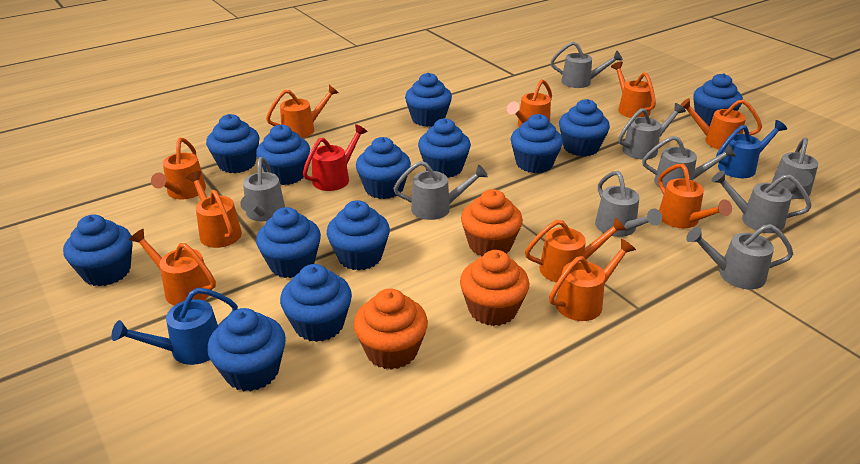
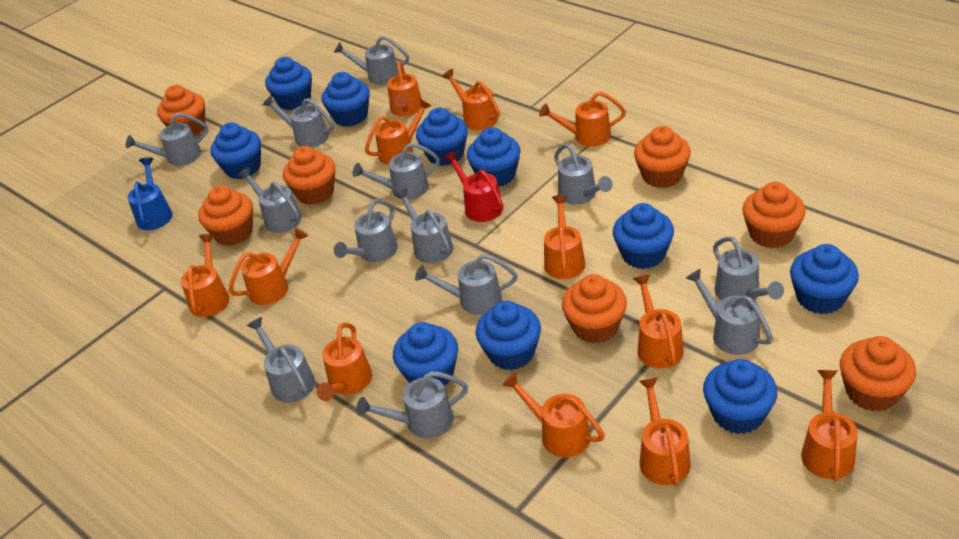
blue cupcake: [63,214,133,286] [206,114,259,173] [207,308,286,391] [256,125,310,185] [256,207,321,278] [280,264,352,342] [327,200,390,271] [356,137,411,199] [405,73,452,127] [418,118,471,178] [511,114,563,173] [559,99,610,156] [693,73,743,127] = 13 -> [210,122,261,179] [265,57,312,110] [322,72,370,127] [393,322,458,385] [416,108,468,166] [467,127,521,187] [476,301,541,370] [613,203,674,269] [703,359,777,434] [790,244,859,314] = 10
blue watering can: [112,288,238,365] [716,120,787,178] = 2 -> [128,157,172,230] = 1
grey watering can: [240,157,285,221] [393,161,488,220] [551,42,623,88] [595,171,662,237] [618,103,686,160] [642,136,736,189] [686,224,793,289] [711,170,812,233] [772,138,818,199] = 9 -> [126,113,208,166] [238,167,301,233] [247,317,315,403] [263,95,334,147] [334,36,409,85] [334,199,398,262] [352,143,440,199] [356,371,468,438] [394,188,453,263] [415,254,518,315] [554,144,613,205] [686,268,773,355] [713,236,784,301] = 13
orange cupcake: [353,289,428,370] [460,250,529,326] [461,189,523,257] = 3 -> [157,85,205,136] [198,186,253,246] [283,146,335,205] [562,274,627,343] [634,126,691,188] [742,182,806,248] [840,336,916,412] = 7
orange watering can: [129,229,216,306] [151,138,206,199] [186,171,242,248] [266,85,339,138] [507,79,552,127] [525,217,626,283] [549,239,636,321] [611,62,656,118] [658,164,732,228] [680,98,762,149] = 10 -> [181,234,229,317] [229,228,309,305] [316,323,372,401] [365,99,432,165] [387,61,422,116] [442,69,500,130] [502,372,605,457] [539,91,626,147] [544,195,585,279] [633,274,684,369] [639,378,691,486] [801,370,857,481] = 12

